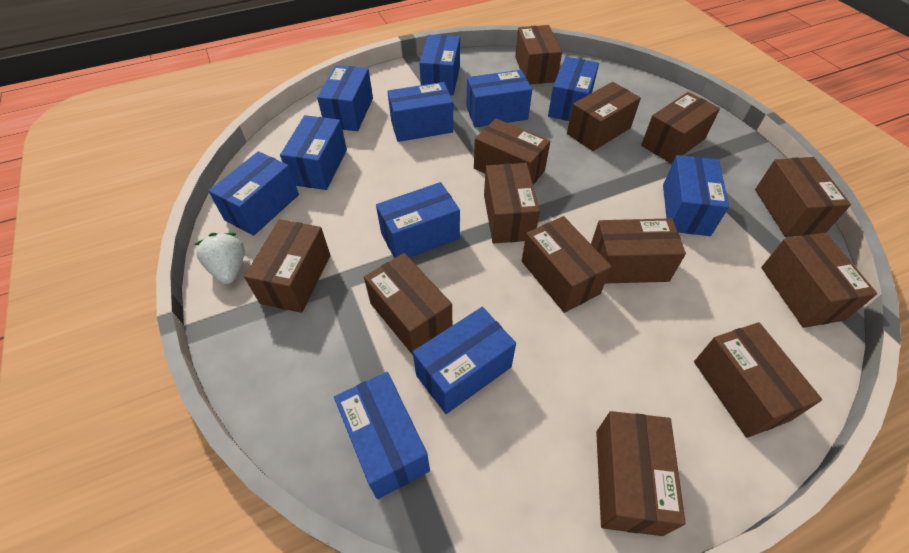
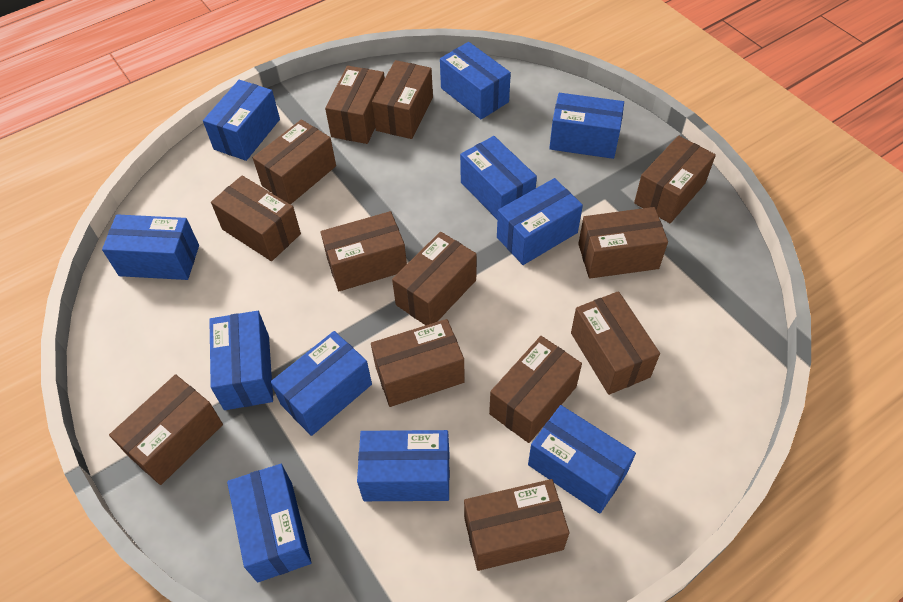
white strawberry: [194,233,245,284] = 1 -> none = 0

